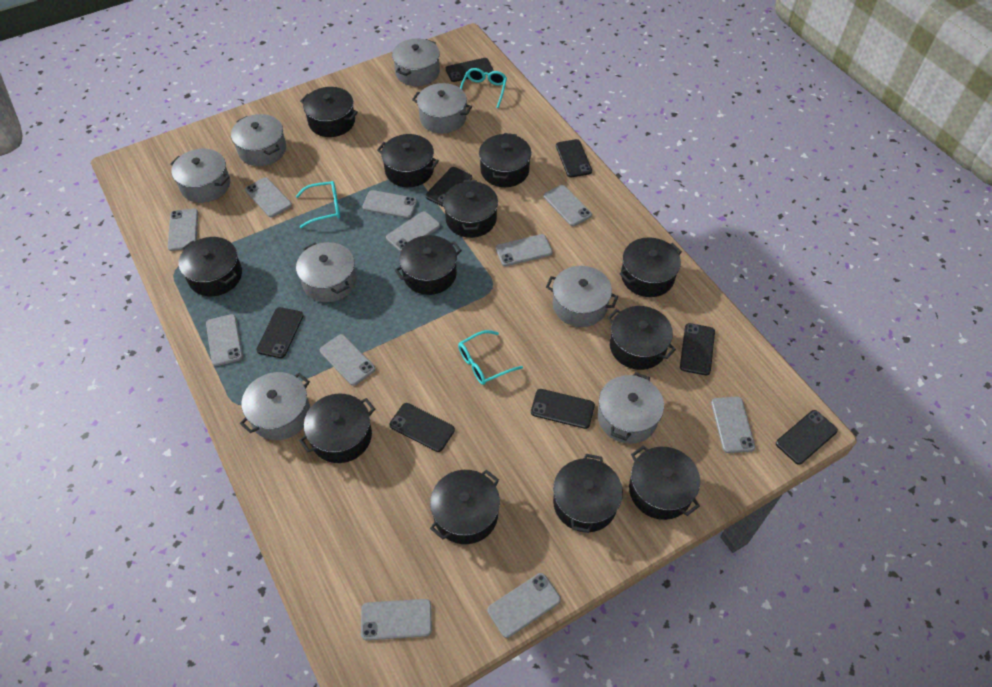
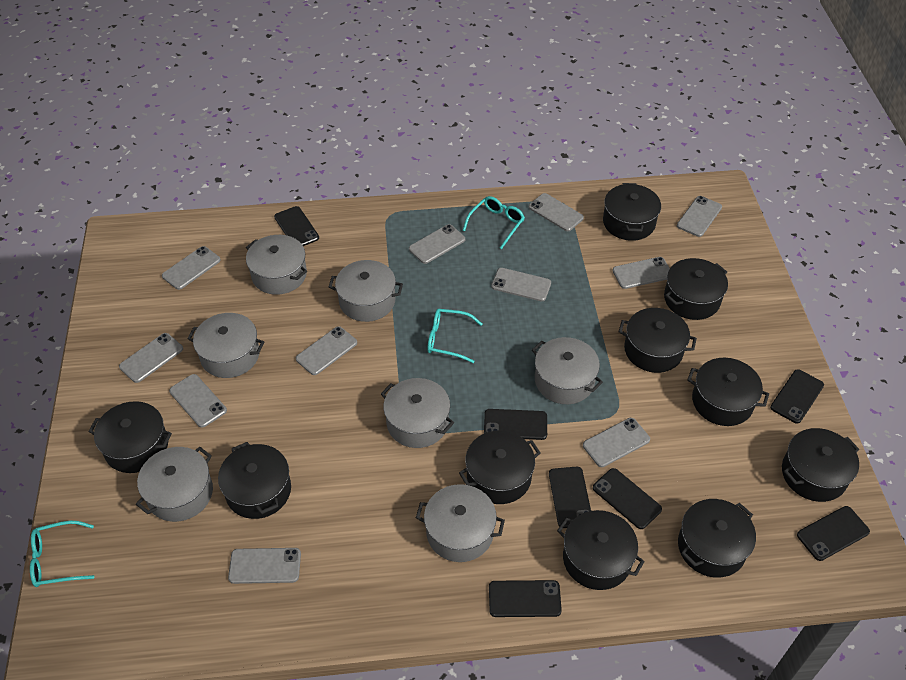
black phone: [256,307,303,358] [390,403,455,452] [425,167,472,207] [446,58,494,82] [531,389,595,429] [556,139,592,177] [680,323,715,375] [776,410,838,465] = 8 -> [274,206,319,246] [484,409,547,440] [489,580,562,617] [549,467,591,528] [593,468,662,529] [770,369,824,424] [797,506,870,561] = 7
black pot: [179,237,242,296] [299,394,375,463] [300,87,358,137] [377,134,439,187] [395,235,462,295] [430,470,500,544] [443,180,498,238] [479,133,531,187] [553,454,623,533] [607,306,676,370] [619,237,682,297] [629,445,700,520] = 12 -> [88,401,172,473] [218,442,291,519] [459,431,540,504] [557,510,645,590] [603,183,661,241] [619,308,697,373] [664,258,728,320] [678,499,756,578] [687,358,769,426] [782,428,859,502] = 10
grey pot: [170,149,230,203] [231,114,286,166] [240,372,310,440] [296,242,356,302] [392,39,440,86] [412,83,472,134] [546,266,618,327] [598,372,664,444] = 8 -> [136,447,213,522] [187,313,264,378] [246,235,307,295] [329,260,403,322] [381,378,454,448] [416,484,505,562] [532,337,603,404] = 7

